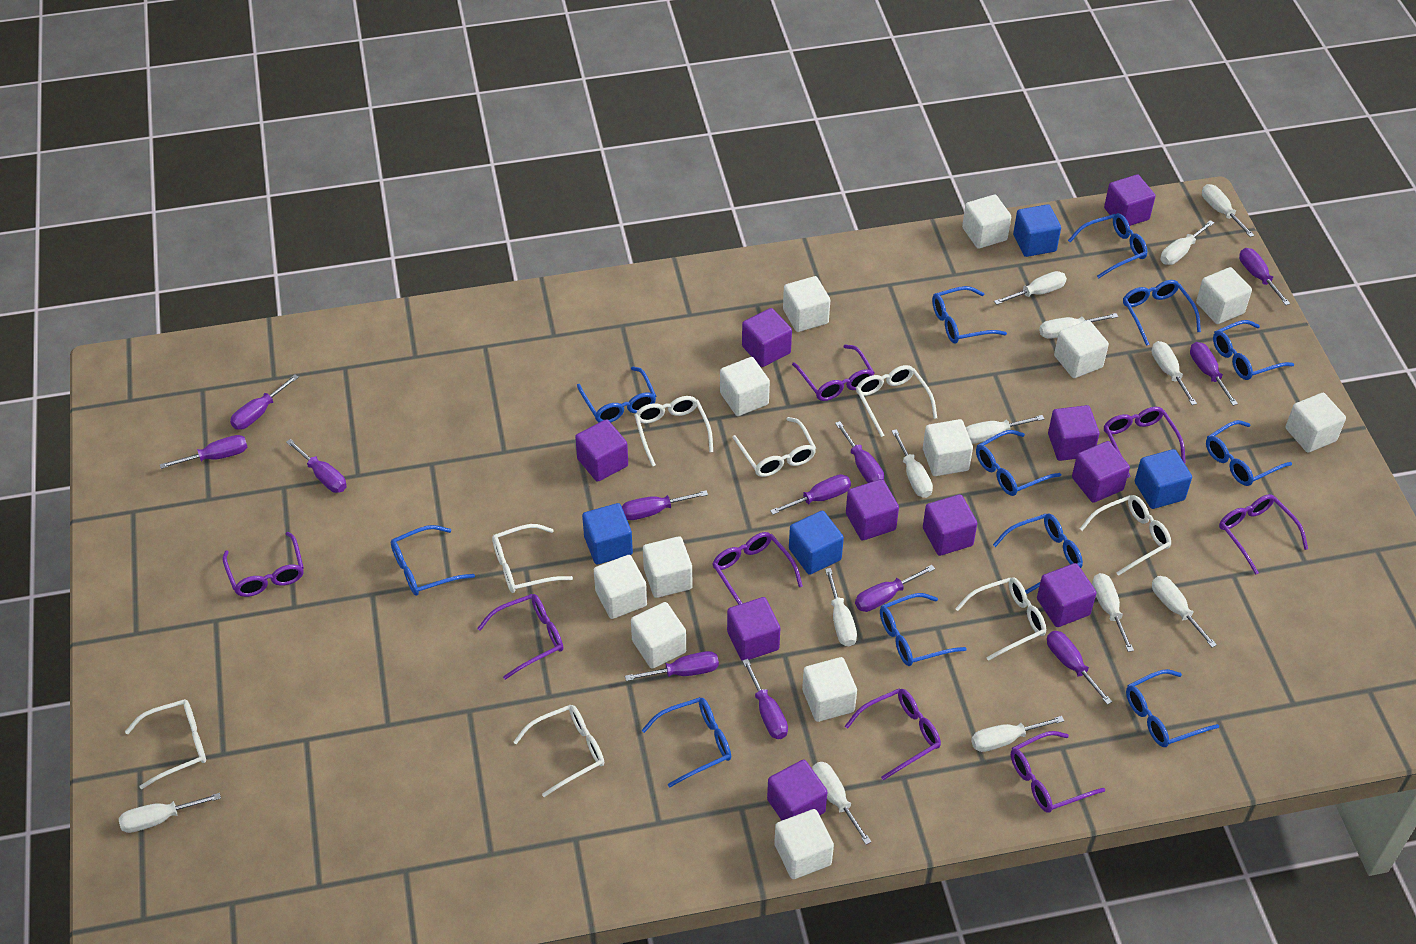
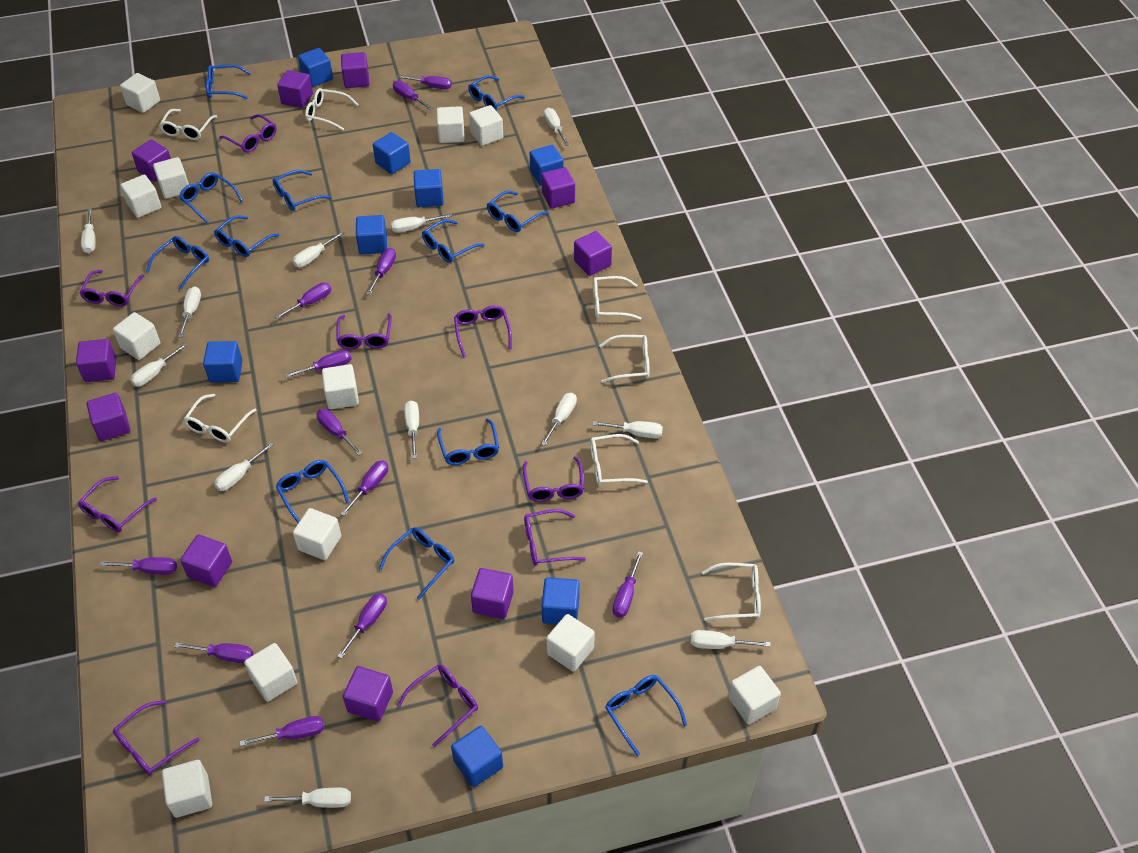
blue cube: [582,503,633,564] [789,511,844,575] [1013,204,1061,257] [1135,449,1192,509] = 4 -> [203,341,243,383] [298,48,333,87] [356,215,387,255] [373,132,411,174] [414,169,444,207] [451,726,503,787] [530,145,564,186] [542,577,580,624] = 8
purple glasses: [222,532,304,597] [477,594,563,680] [712,532,803,605] [792,344,875,401] [845,688,941,780] [1011,731,1105,813] [1104,407,1186,478] [1219,494,1308,574] = 8 -> [78,476,157,532] [80,270,145,306] [113,700,200,775] [219,114,277,153] [336,313,392,349] [397,665,478,747] [454,305,512,357] [523,456,584,502] [524,509,586,566] = 9
white glasses: [125,699,206,789] [492,524,573,593] [513,705,604,797] [634,396,713,466] [732,417,816,477] [856,365,937,437] [955,577,1046,661] [1080,495,1171,576] = 8 -> [159,109,217,140] [183,394,256,443] [305,88,358,130] [590,434,648,486] [593,276,642,320] [599,335,650,383] [702,563,761,621] = 7
white screwdriver: [119,793,221,833] [812,762,871,845] [825,568,857,646] [892,429,933,498] [966,415,1044,444] [971,716,1064,752] [994,271,1067,305] [1039,313,1118,339] [1092,573,1134,652] [1152,341,1197,405] [1152,576,1217,647] [1160,220,1214,265] [1202,184,1255,237] = 13 -> [81,208,96,253] [130,343,188,387] [178,286,201,337] [214,442,274,491] [264,788,351,808] [292,231,345,267] [391,214,452,233] [404,401,419,459] [541,393,577,446] [544,108,569,146] [592,421,663,438] [691,630,770,649] = 12

